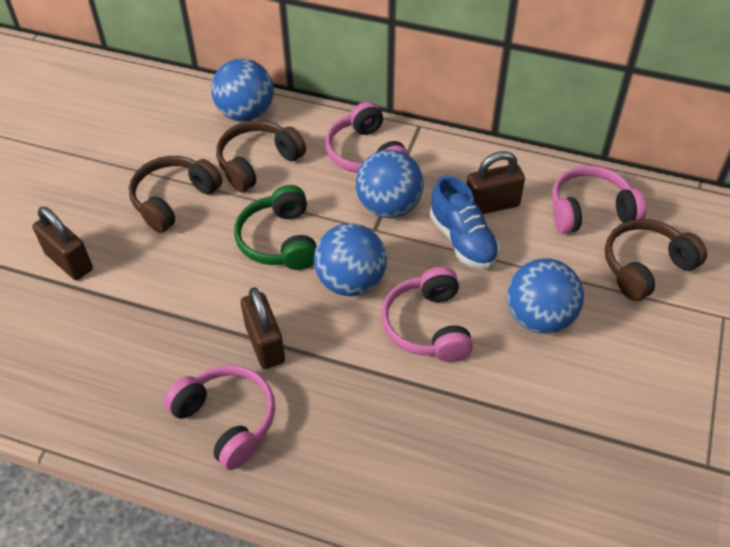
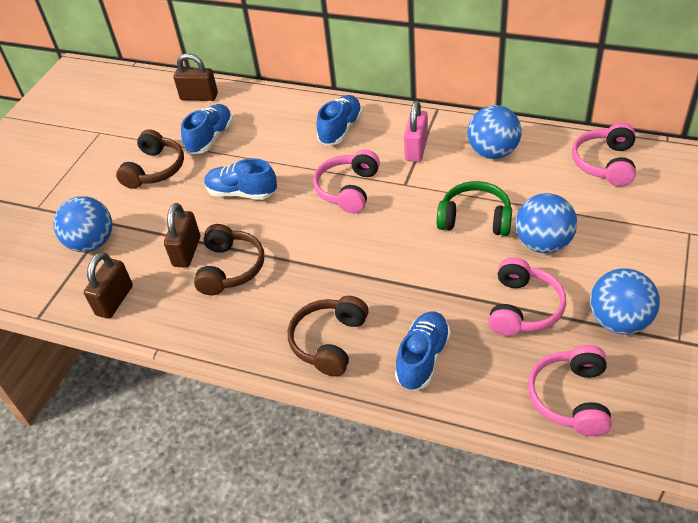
blue shoe: [430,176,500,269] = 1 -> [181,104,233,154] [204,158,277,200] [316,95,363,145] [395,311,451,390] = 4
pink padlock: none = 0 -> [404,100,428,162] = 1

